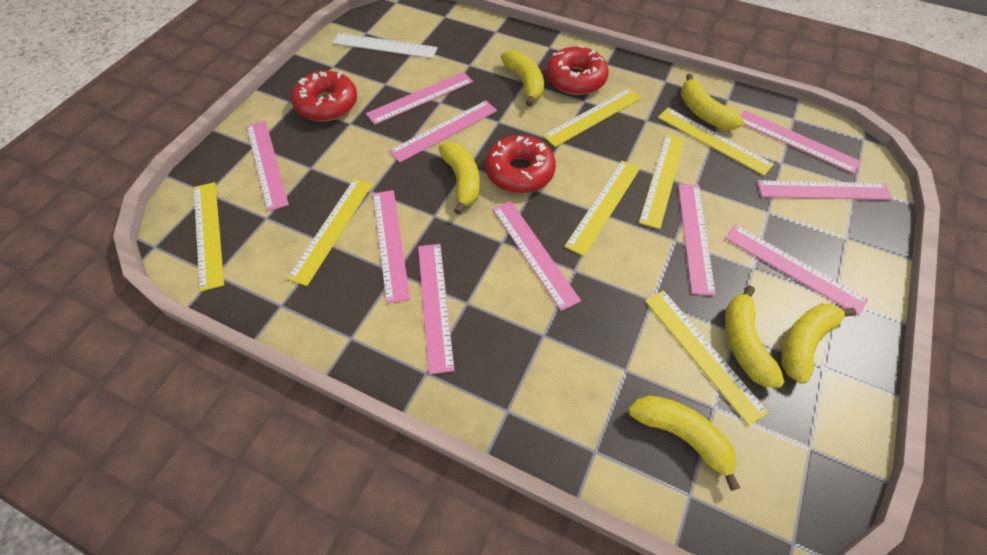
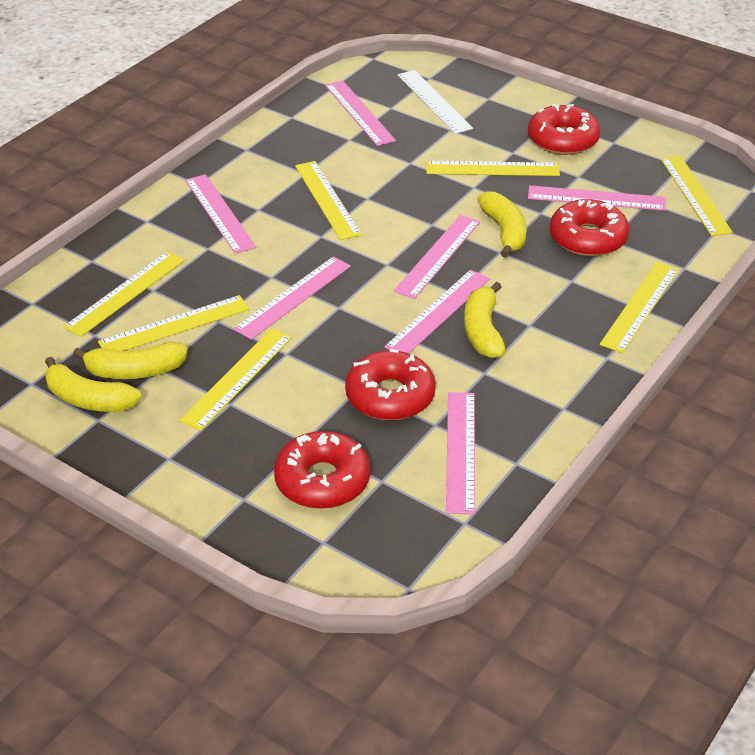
pink ruler: [246,121,289,211] [366,72,473,125] [373,190,410,304] [389,100,497,163] [418,244,455,374] [493,201,581,311] [678,184,716,296] [725,224,868,316] [741,110,861,174] [757,180,892,200] = 10 -> [185,174,256,254] [233,257,351,340] [325,80,396,146] [384,270,490,354] [394,215,480,299] [446,392,475,515] [528,185,666,211] = 7
red donut: [291,71,357,122] [485,135,556,193] [546,45,609,95] = 3 -> [274,431,371,509] [345,349,436,420] [528,104,600,155] [550,199,630,257] = 4
yellow banana: [439,142,480,215] [501,50,544,107] [628,395,740,491] [681,74,744,130] [725,286,784,388] [782,303,857,384] = 6 -> [45,357,141,412] [73,342,188,379] [464,282,506,358] [477,191,526,258] = 4

